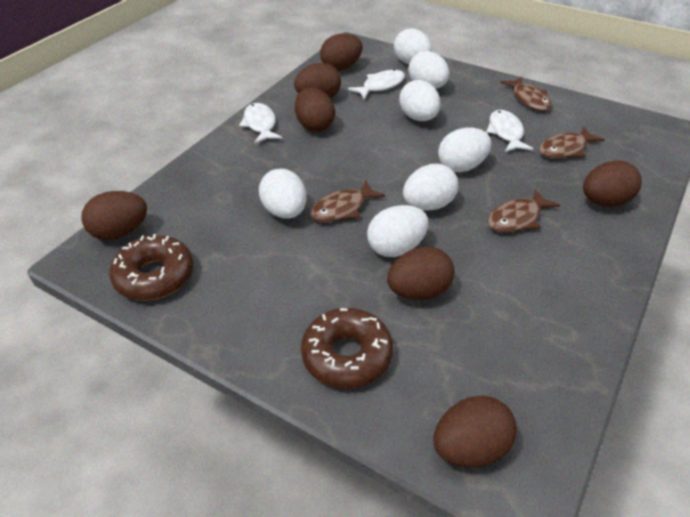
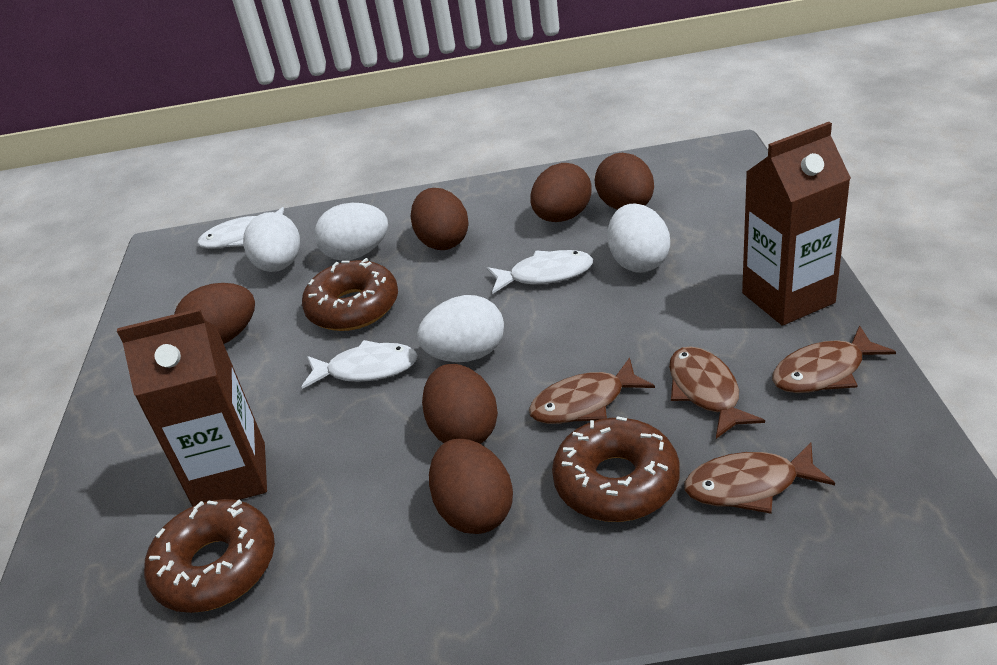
brown carton: none = 0 -> [117,308,267,507] [742,122,851,326] = 2
brown donut: [109,234,194,301] [301,308,393,389] = 2 -> [144,499,275,613] [302,258,398,331] [552,416,680,522] = 3
brown egg: [81,191,147,240] [294,63,341,98] [295,88,335,132] [320,33,362,70] [387,247,455,300] [433,395,517,467] [583,160,642,207] = 7 -> [174,283,255,344] [411,188,469,250] [422,364,498,444] [429,439,513,534] [530,163,592,222] [594,153,654,210] = 6
white egg: [259,169,307,219] [367,205,428,257] [394,28,432,64] [399,80,441,121] [403,164,458,211] [408,51,449,89] [438,127,491,172] = 7 -> [243,212,300,272] [314,203,388,261] [417,295,504,362] [607,203,670,273] = 4

